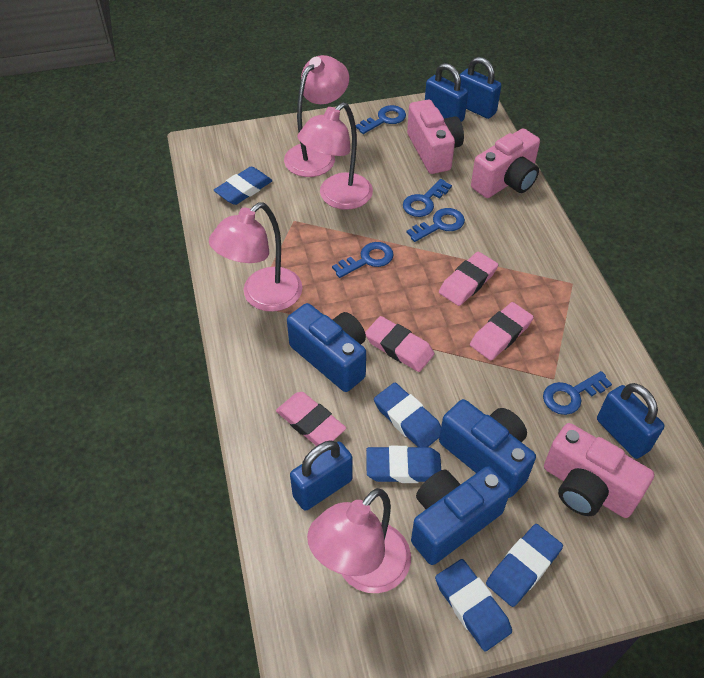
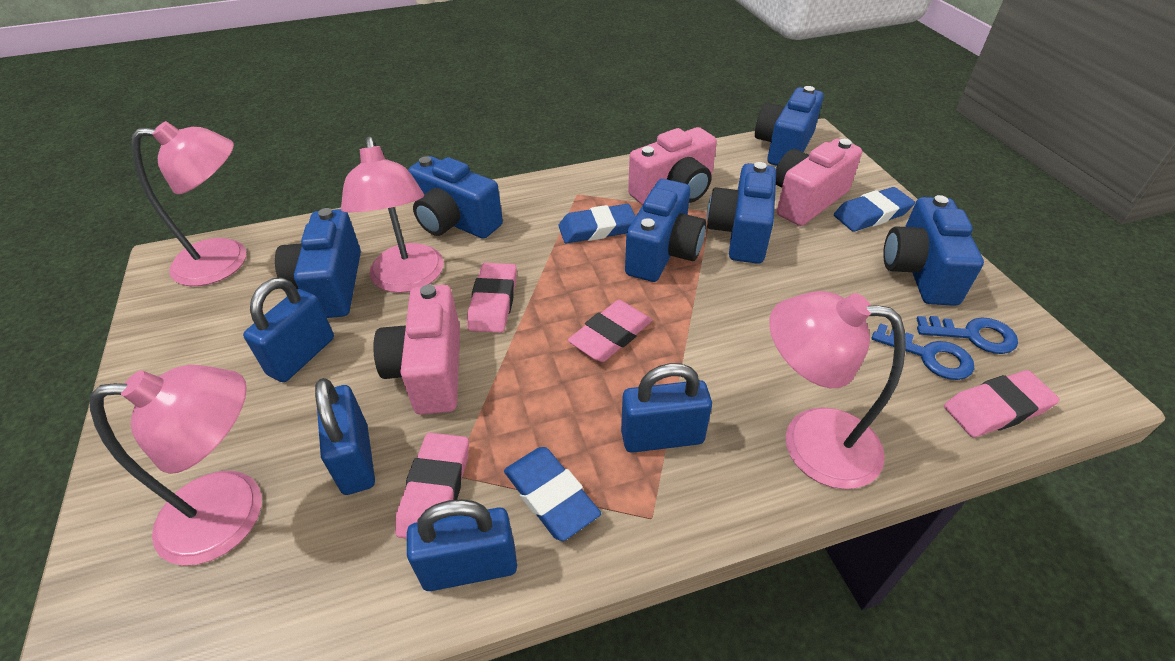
blue camera: [287,303,366,392] [411,466,511,565] [439,399,536,498] = 3 -> [275,208,361,318] [408,156,503,239] [625,179,706,282] [707,162,776,264] [755,86,824,166] [883,195,984,306] = 6
blue eraser: [214,166,273,205] [366,446,441,483] [374,383,441,447] [435,559,512,651] [486,524,563,607] = 5 -> [504,447,601,541] [559,204,636,243] [834,187,915,232] = 3
blue key: [332,242,394,278] [356,105,406,134] [403,179,452,217] [406,208,465,242] [543,371,612,415] = 5 -> [872,323,974,380] [917,316,1018,354] = 2

